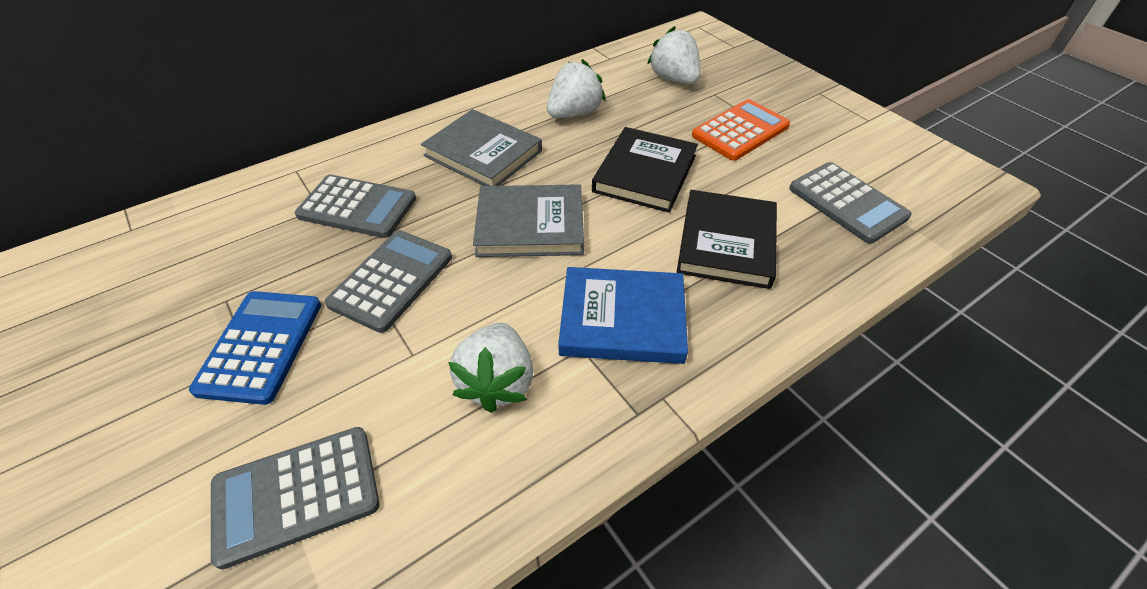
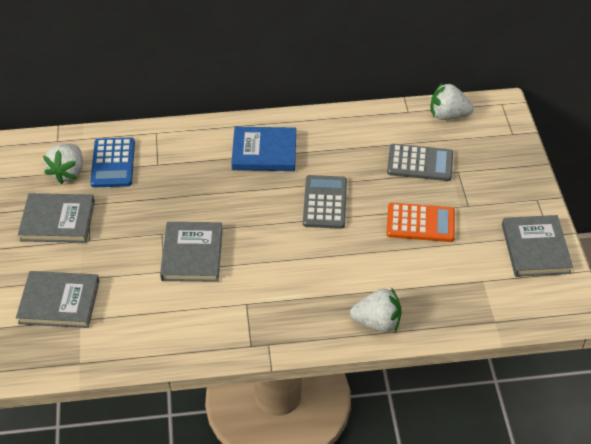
black book: [592,127,698,213] [677,190,777,289] = 2 -> none = 0
grey book: [421,109,542,186] [473,185,584,257] = 2 -> [16,271,100,328] [18,193,95,243] [160,222,223,282] [502,215,573,277] = 4
grey calculator: [211,427,379,569] [295,175,416,238] [325,230,452,333] [789,162,912,243] = 4 -> [303,175,347,229] [387,144,453,181] = 2

